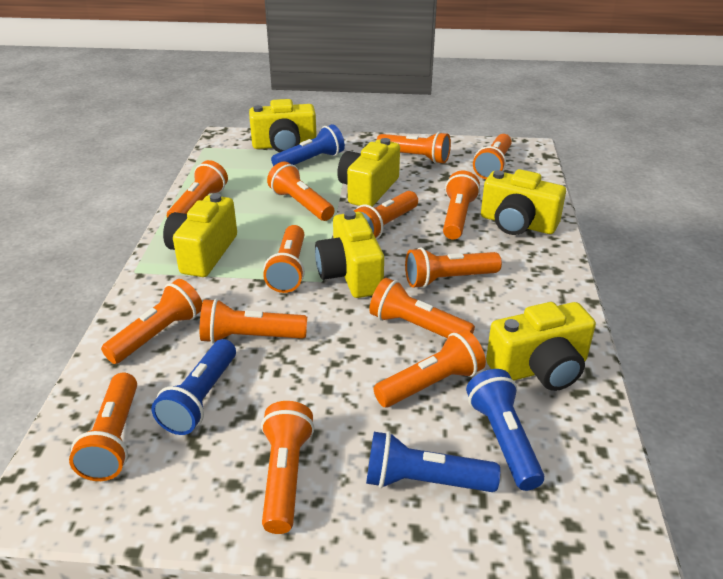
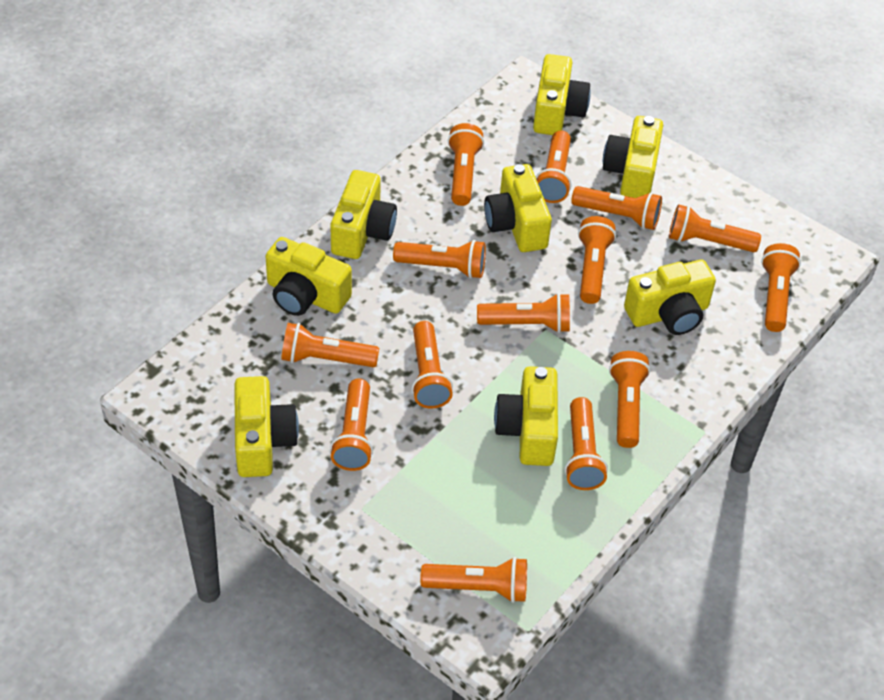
blue flashlight: [152,339,236,435] [271,124,345,166] [366,432,500,492] [466,369,544,491] = 4 -> none = 0
yellow camera: [163,193,237,277] [249,99,317,153] [315,210,384,298] [337,138,400,207] [481,169,566,235] [486,302,596,391] = 6 -> [234,376,299,477] [265,237,352,316] [330,170,397,259] [484,164,552,252] [494,366,558,466] [533,54,591,135] [603,116,663,198] [624,260,716,335] = 8

